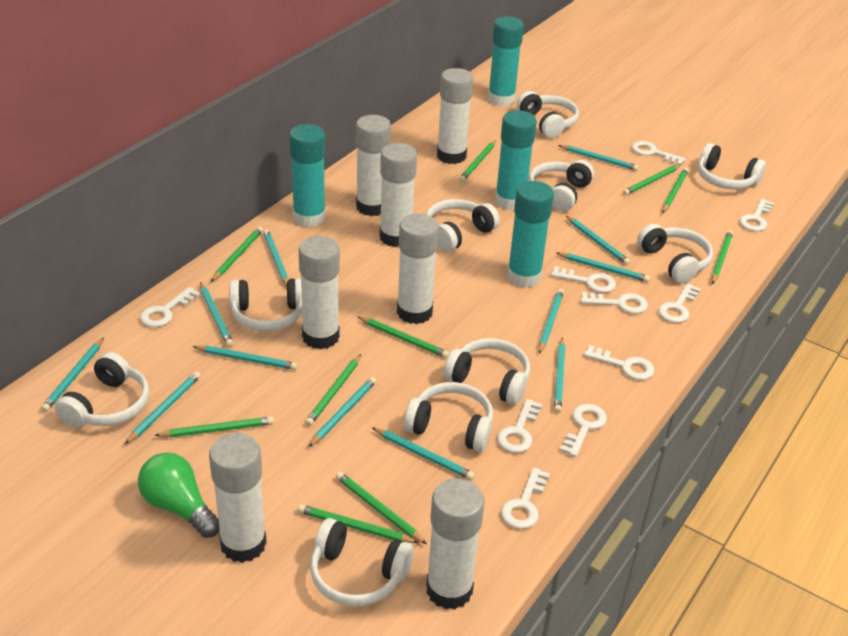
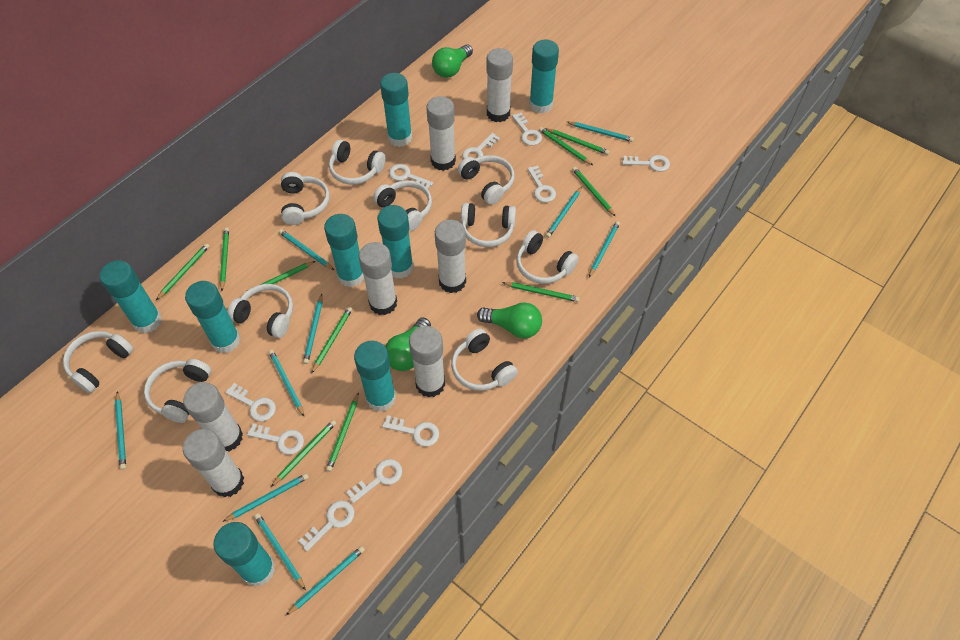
green light bulb: [138,452,220,538] = 1 -> [385,317,431,371] [432,44,473,78] [477,302,542,339] = 3
turquoise glue stick: [289,124,326,227] [488,16,524,106] [495,110,537,210] [507,181,554,288] = 4 -> [100,260,162,333] [185,281,241,353] [213,522,275,587] [324,214,364,287] [354,341,396,412] [377,205,413,279] [380,73,412,147] [529,40,559,113] = 8
turquoise pencil: [41,338,104,412] [125,371,201,444] [193,346,298,370] [200,282,233,347] [263,229,289,287] [308,377,376,447] [372,427,475,480] [539,289,564,354] [554,337,565,413] [557,252,650,282] [558,145,639,171] [566,216,630,265] = 12 -> [115,391,126,470] [222,473,309,522] [254,513,306,590] [269,350,304,416] [279,229,334,270] [286,546,365,615] [303,294,322,364] [545,187,582,238] [567,122,634,142] [589,221,620,277] = 10

